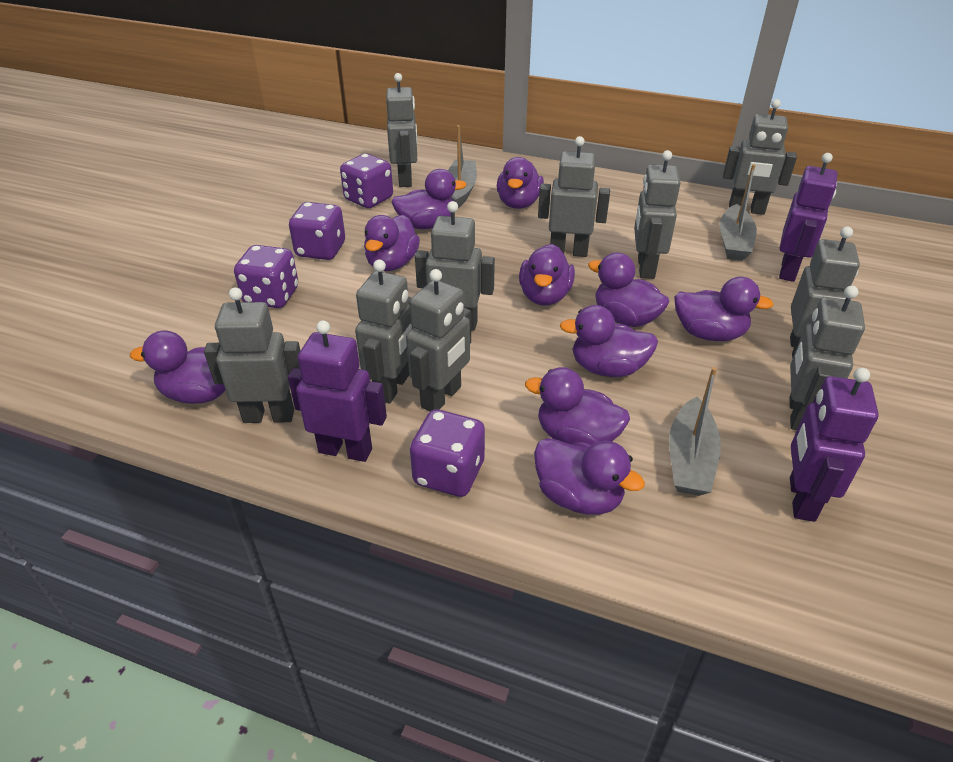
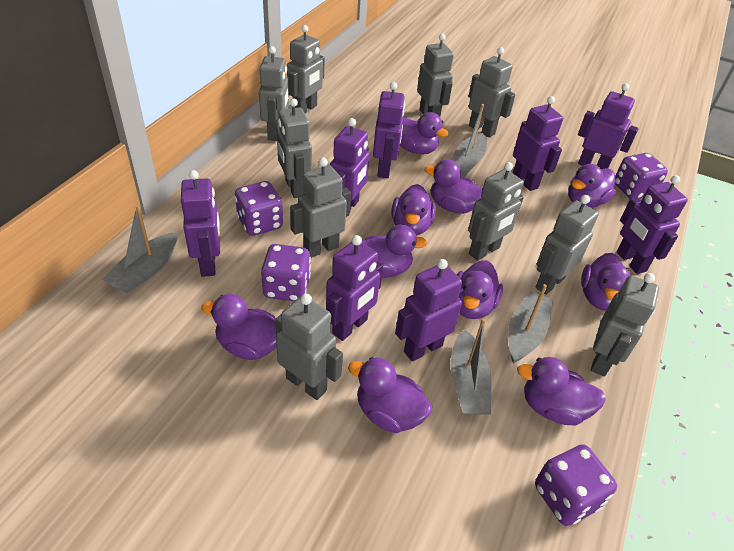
grey boat: [448,125,477,208] [669,367,721,496] [720,164,757,261] = 3 -> [102,205,178,293] [450,318,491,415] [452,104,487,177] [508,284,553,363] = 4
purple robot: [288,320,387,462] [779,153,838,282] [790,368,879,522] = 3 -> [181,170,220,277] [326,235,383,341] [330,118,370,211] [373,82,405,178] [395,259,463,362] [513,96,563,191] [578,83,639,169] [617,175,688,274] = 8

